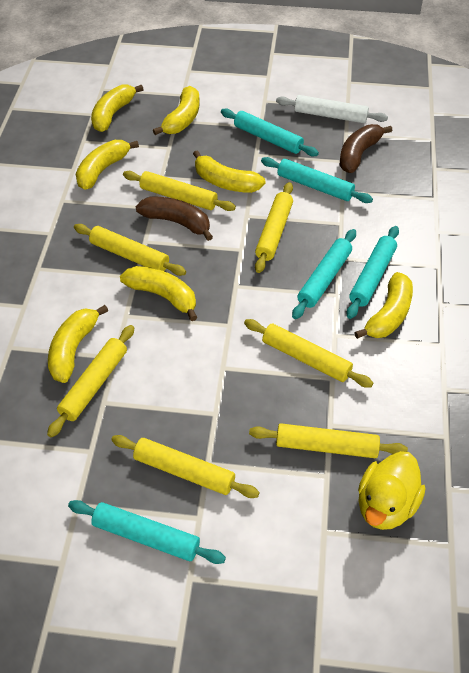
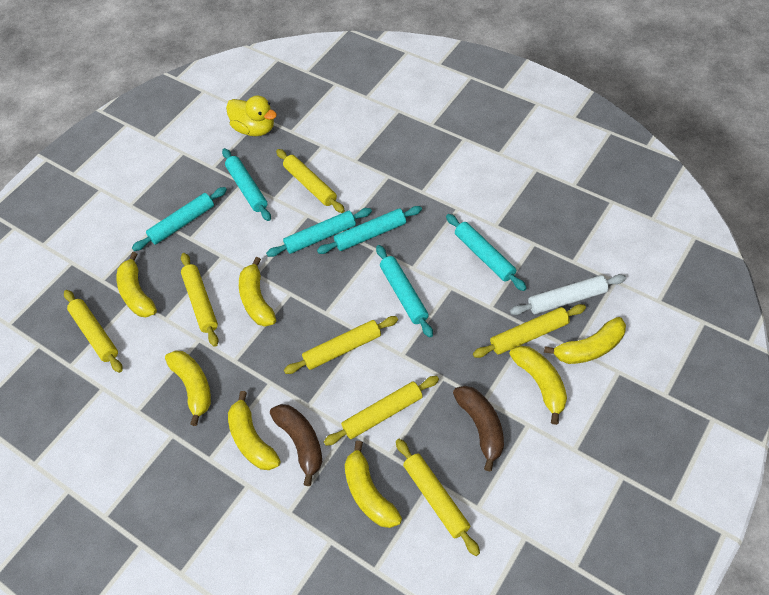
turquoise rolling pin: [68,500,226,564] [221,108,319,156] [261,157,373,203] [292,229,356,319] [347,226,399,319] = 5 -> [132,187,227,251] [222,148,271,221] [266,208,372,257] [317,206,422,254] [376,245,433,337] [446,214,527,291] = 6

